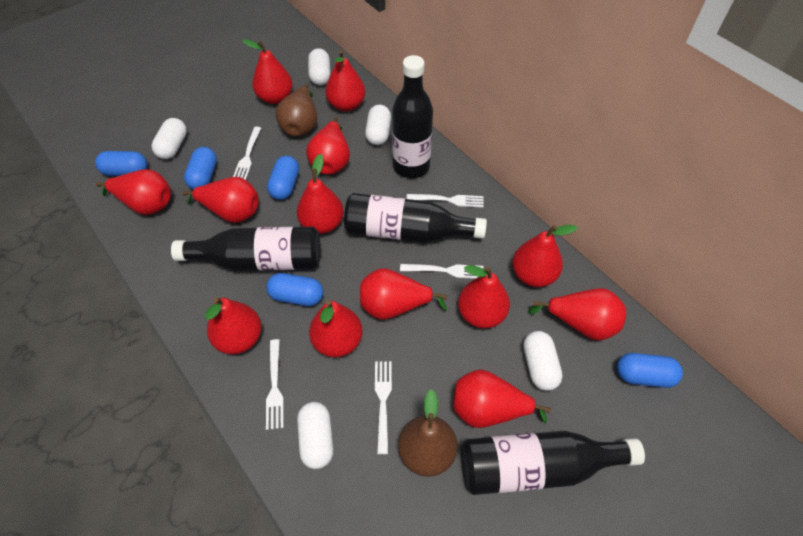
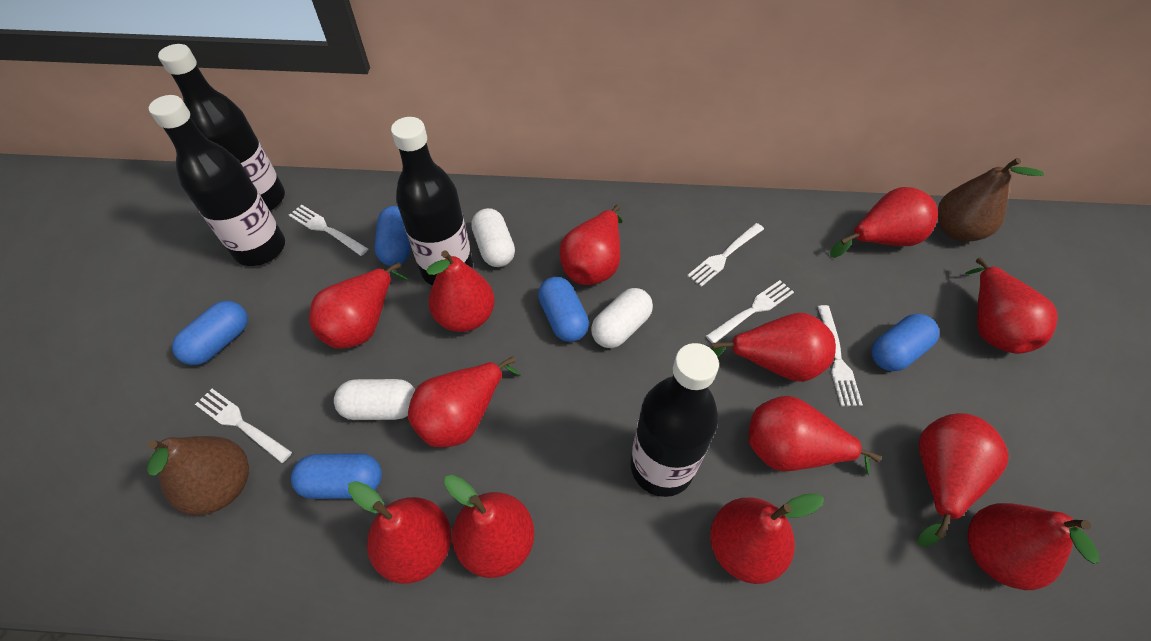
white capsule: [152,118,187,159] [297,402,334,469] [308,48,331,85] [365,105,391,145] [523,331,562,391] = 5 -> [334,379,415,420] [471,208,515,267] [591,288,653,348] = 3

